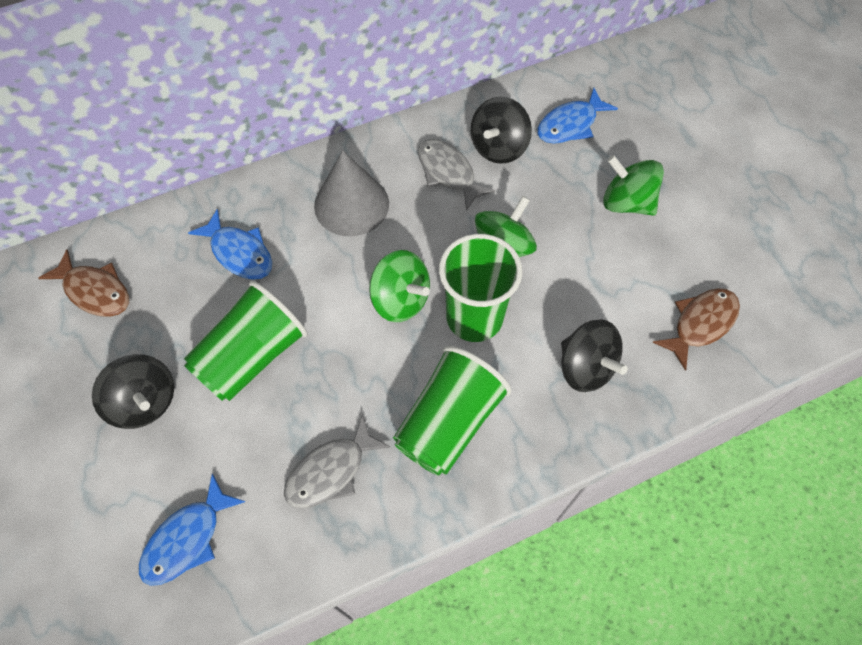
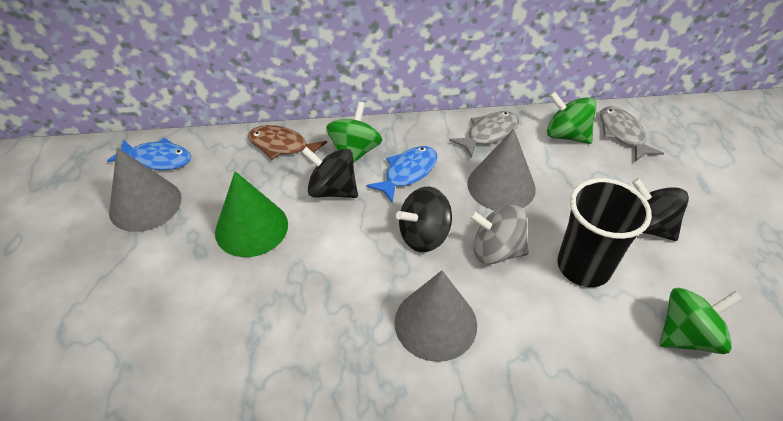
black cup: none = 0 -> [557,178,652,287] = 1
blue fish: [139,473,245,586] [188,209,272,280] [537,88,618,144] = 3 -> [107,138,191,170] [366,146,437,203] = 2
brown fish: [38,249,129,317] [652,288,740,371] = 2 -> [248,125,327,163] = 1
green cone: none = 0 -> [215,171,288,257] = 1
green cup: [184,281,307,401] [393,346,511,476] [439,234,522,342] = 3 -> none = 0
grey cone: [314,150,389,236] = 1 -> [109,147,181,232] [395,270,477,362] [467,128,536,210] = 3
grey spinning top: none = 0 -> [469,205,529,264] = 1

